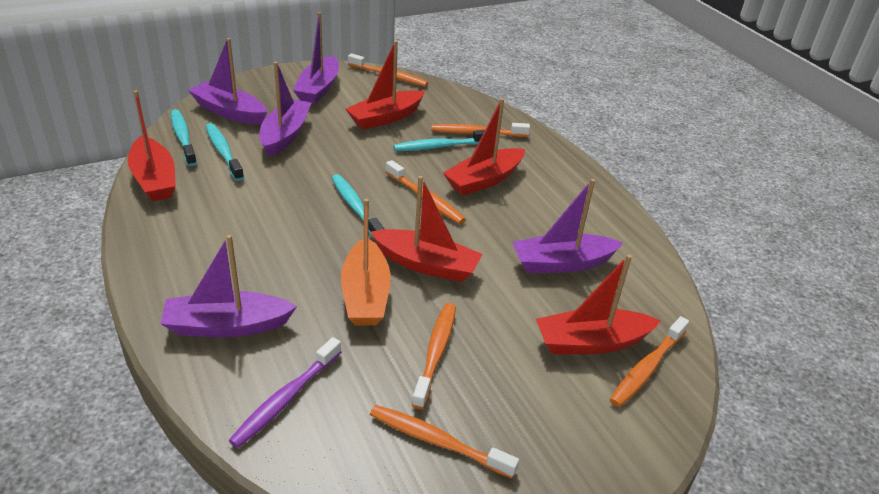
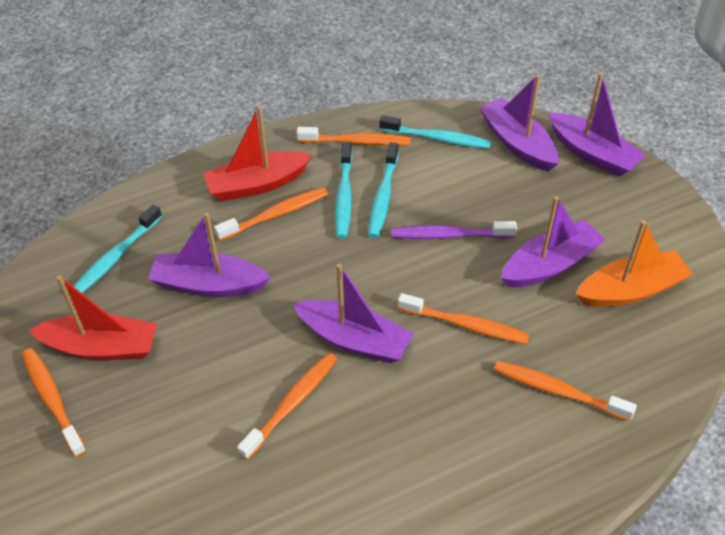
red boat: [128,90,176,201] [346,40,425,130] [371,176,483,282] [443,98,525,196] [536,254,660,354] = 5 -> [29,275,157,360] [203,106,312,201] = 2

